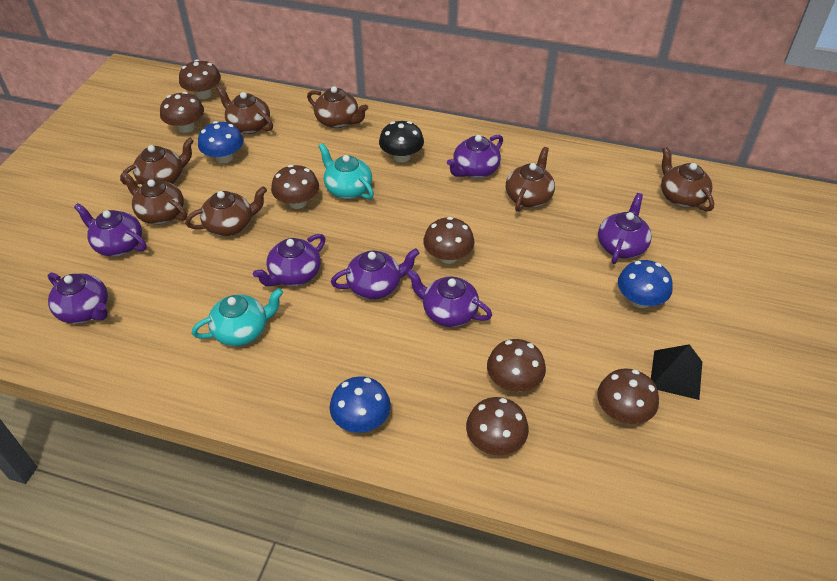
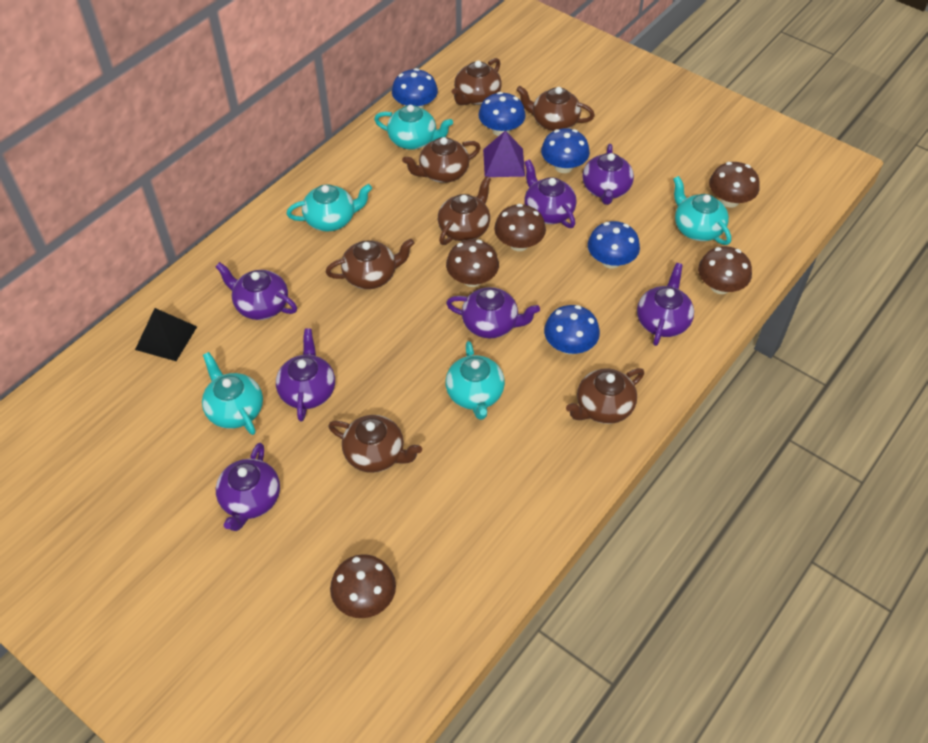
black mushroom: [379,121,424,162] = 1 -> none = 0
blue mushroom: [198,121,244,163] [330,376,391,433] [618,260,673,308] = 3 -> [392,68,438,109] [478,92,526,136] [541,128,590,173] [544,305,600,354] [588,221,640,269] = 5
brown mushroom: [160,92,204,133] [179,59,221,99] [271,165,319,209] [423,217,475,264] [466,397,529,455] [487,339,546,392] [597,369,659,424] = 7 -> [330,554,396,618] [446,239,499,287] [494,204,546,251] [698,246,752,294] [709,162,760,208] = 5
purple pyramid: none = 0 -> [483,130,525,177] = 1
turquoise teapot: [192,288,283,346] [318,143,374,199] = 2 -> [202,352,263,435] [286,184,372,231] [374,105,453,150] [445,341,505,420] [673,176,731,245] = 5

